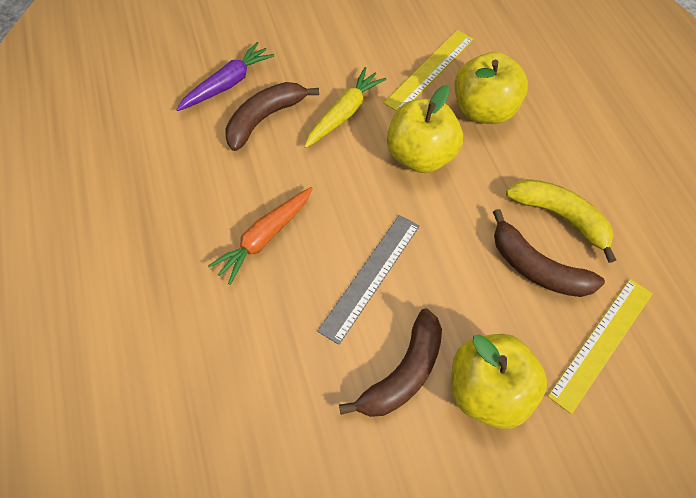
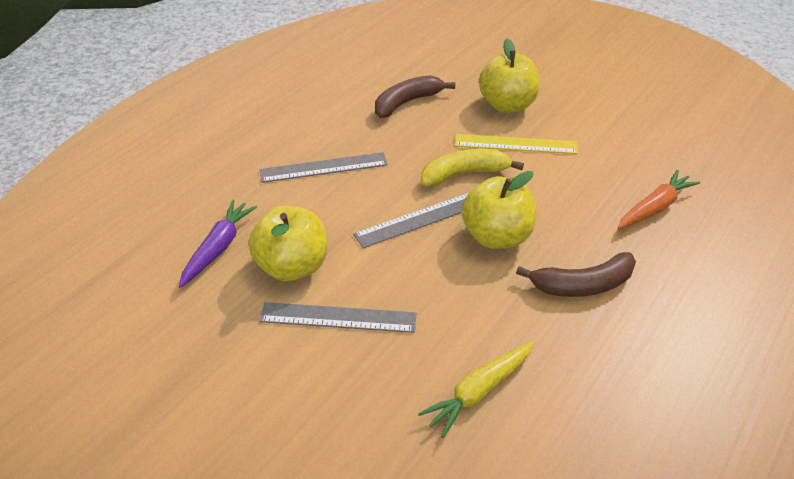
brown banana: [225,82,319,151] [339,309,442,417] [493,209,605,297] = 3 -> [375,75,455,118] [516,252,636,297] = 2
grey ruler: [317,215,420,345] = 1 -> [259,302,416,333] [260,152,388,183] [353,192,470,248] = 3
yellow ruler: [384,30,474,111] [548,279,653,414] = 2 -> [455,134,578,154] = 1

